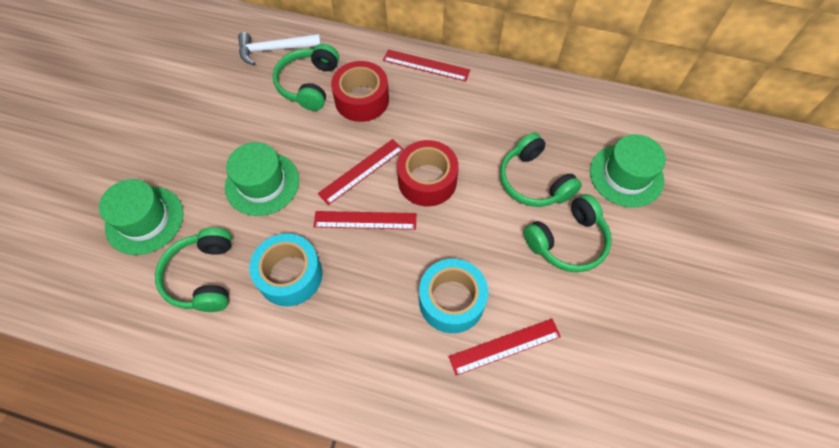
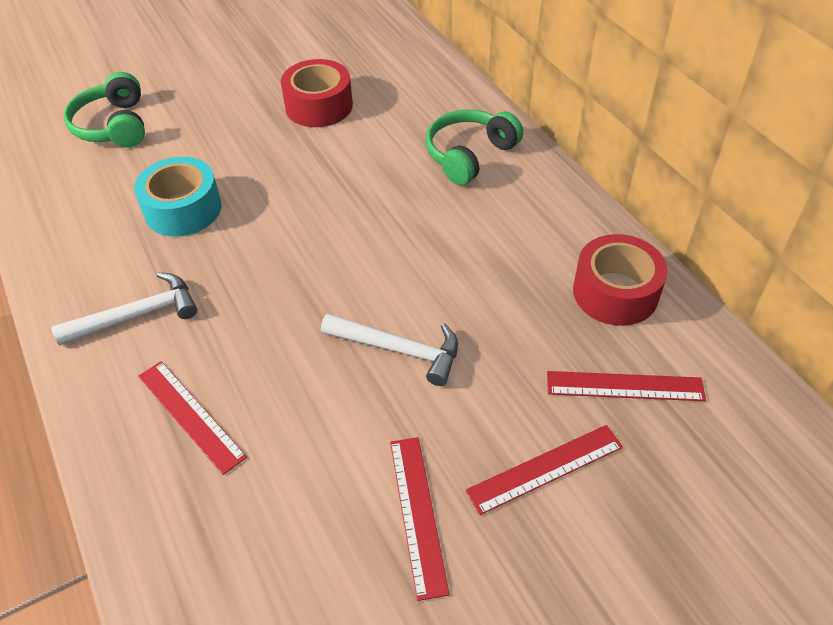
green hat: [99,179,184,255] [225,142,299,216] [590,134,666,208] = 3 -> none = 0
green headphones: [155,227,232,312] [273,44,339,111] [500,133,582,207] [523,194,612,272] = 4 -> [63,72,145,147] [426,110,523,185] = 2
turquoise tape: [249,233,322,307] [419,259,488,333] = 2 -> [134,157,221,237] = 1
white hammer: [238,32,321,65] = 1 -> [51,272,197,345] [321,314,458,386] = 2

